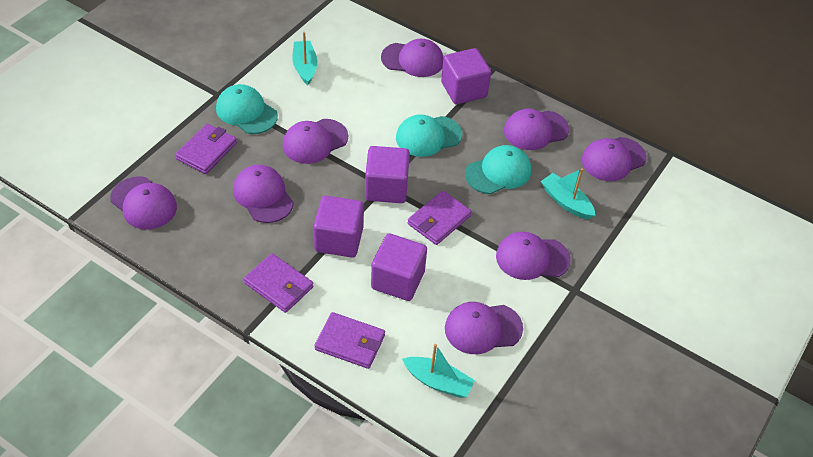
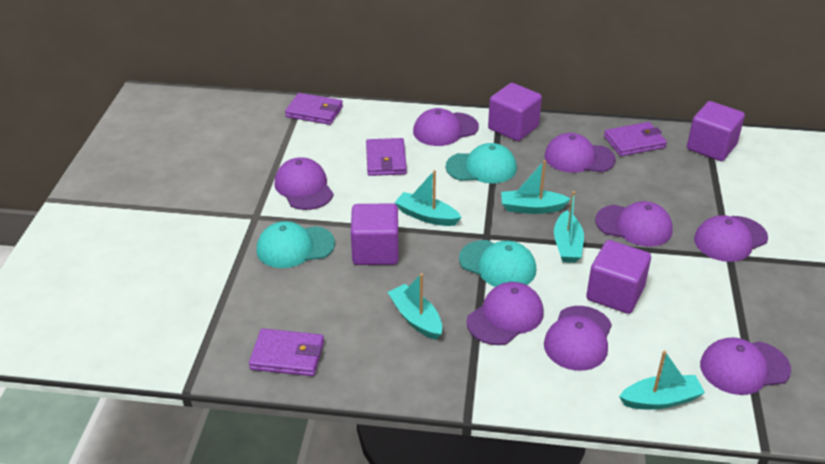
turquoise boat: [292,32,317,85] [402,344,475,398] [541,168,595,219] = 3 -> [388,273,442,340] [395,170,462,226] [501,160,570,214] [554,191,584,263] [619,350,705,410] = 5

